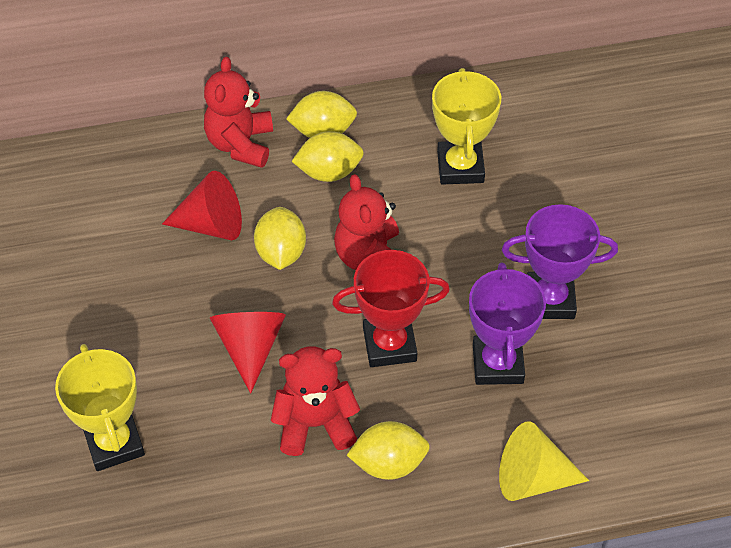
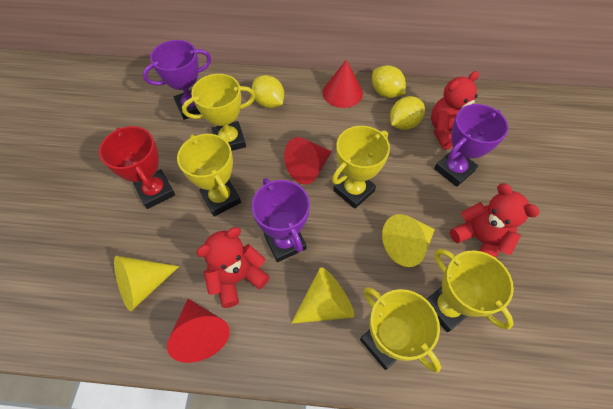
purple trophy: [469,262,546,385] [502,204,618,319] = 2 -> [143,40,211,120] [251,178,310,262] [434,104,509,187] = 3
red cone: [162,171,242,240] [210,312,286,393] = 2 -> [167,299,230,363] [284,137,332,184] [323,60,363,108] = 3
yellow cone: [499,421,589,501] = 1 -> [114,256,179,311] [291,267,354,324] [382,214,435,267] = 3
yellow lemon: [254,207,306,270] [286,91,357,138] [292,131,364,182] [347,421,430,480] = 4 -> [252,75,284,108] [372,65,406,98] [390,96,425,130] = 3
yellow trophy: [55,344,145,471] [432,68,501,185] = 2 -> [177,134,241,217] [182,74,255,151] [332,126,390,209] [360,287,441,373] [426,249,514,332] = 5

